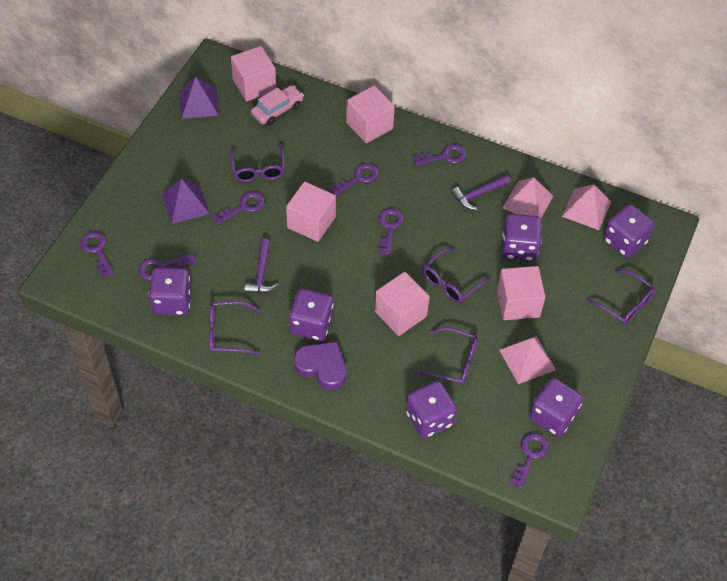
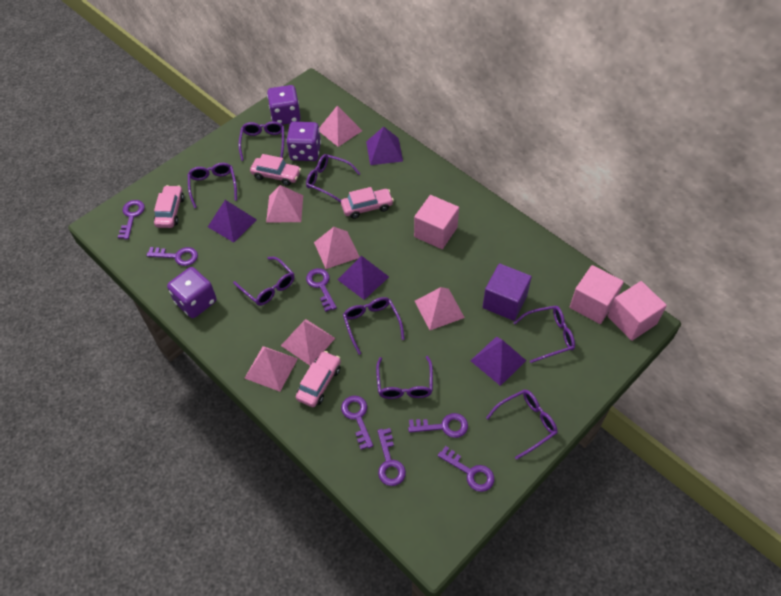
pink car: [251,85,304,125] = 1 -> [154,185,184,228] [250,154,301,186] [296,351,341,407] [341,187,394,219] = 4
pink cube: [231,46,276,101] [286,182,336,242] [346,86,395,143] [375,272,430,336] [497,266,545,320] = 5 -> [414,195,459,249] [570,265,624,324] [608,281,667,341] = 3
pink pyramid: [499,336,556,384] [503,177,553,218] [562,184,611,230] = 3 -> [245,346,298,392] [266,185,303,223] [281,319,335,366] [314,227,359,269] [319,105,362,147] [415,287,465,330] = 6
purple cube: none = 0 -> [483,263,532,321] = 1
purple dice: [149,267,192,315] [289,289,334,341] [406,381,457,438] [502,214,542,262] [529,378,583,437] [603,204,654,258] = 6 -> [167,267,217,318] [267,85,301,125] [286,122,321,161] = 3
purple glasses: [209,301,260,354] [230,143,285,182] [416,327,478,385] [423,248,491,303] [585,270,656,325] = 5 -> [188,163,237,208] [233,257,295,306] [238,121,284,161] [306,154,360,203] [343,297,405,355] [376,356,433,399] [486,389,558,460] [514,306,575,363] = 8
purple hammer: [244,239,278,293] [451,175,511,210] = 2 -> none = 0
purple heart: [294,342,347,390] = 1 -> none = 0
purple pyramid: [161,179,210,224] [179,77,219,119] = 2 -> [208,200,257,242] [337,256,389,300] [366,127,403,165] [470,337,526,386] = 4

